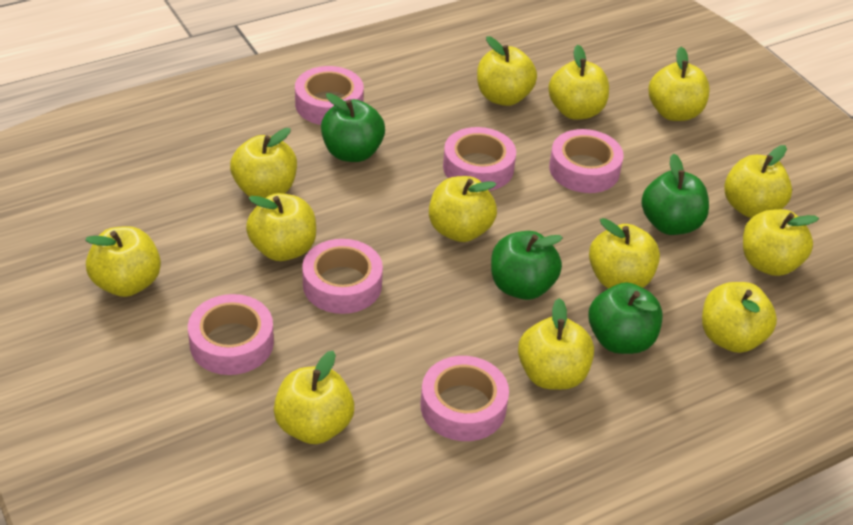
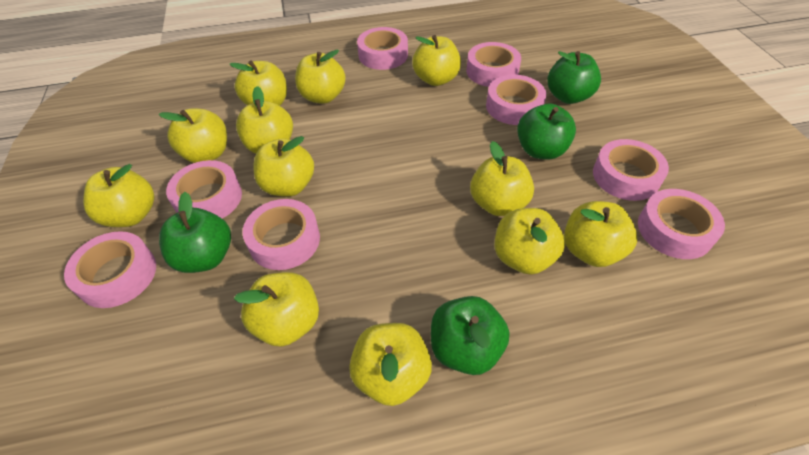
pink tape: [188,294,274,375] [295,66,364,125] [302,239,383,314] [420,356,509,441] [443,127,516,191] [549,129,624,193] = 6 -> [64,231,156,308] [166,160,242,218] [242,199,320,270] [357,27,408,70] [466,42,521,87] [486,75,546,125] [593,139,669,201] [638,189,725,259] = 8
yellow apple: [85,226,161,297] [230,128,297,198] [246,193,316,261] [274,351,354,444] [429,176,497,242] [477,36,537,106] [518,298,594,390] [548,45,609,120] [589,218,660,289] [648,47,710,121] [702,282,777,353] [724,145,792,218] [743,209,819,276] = 13 -> [83,164,154,227] [159,108,227,163] [229,60,287,106] [234,272,319,347] [236,86,293,154] [253,136,314,197] [295,50,346,104] [349,323,432,406] [412,35,461,86] [470,141,534,216] [495,208,565,274] [564,201,637,267] = 12

